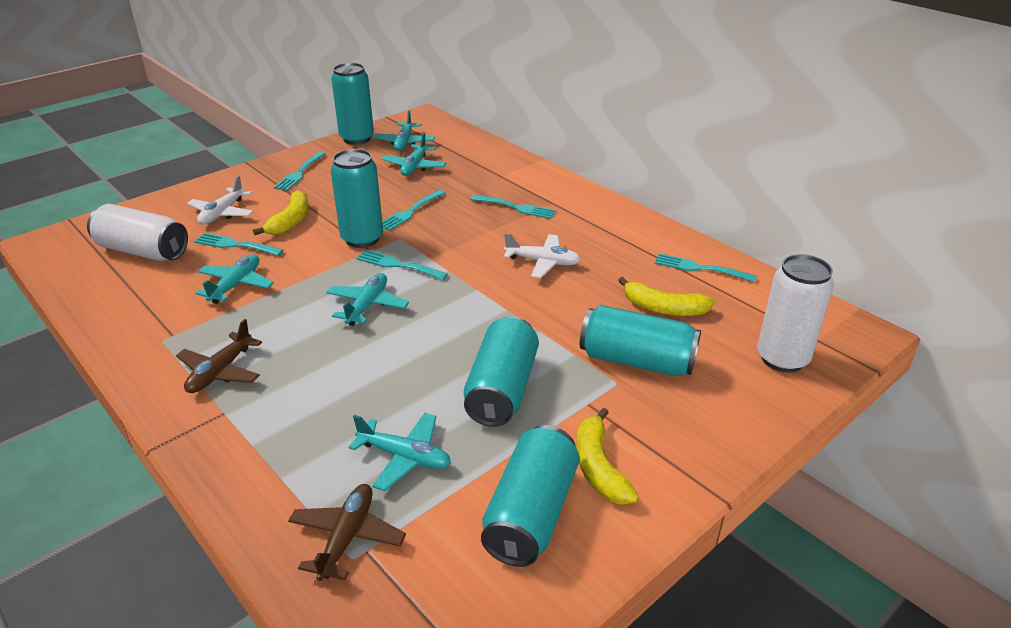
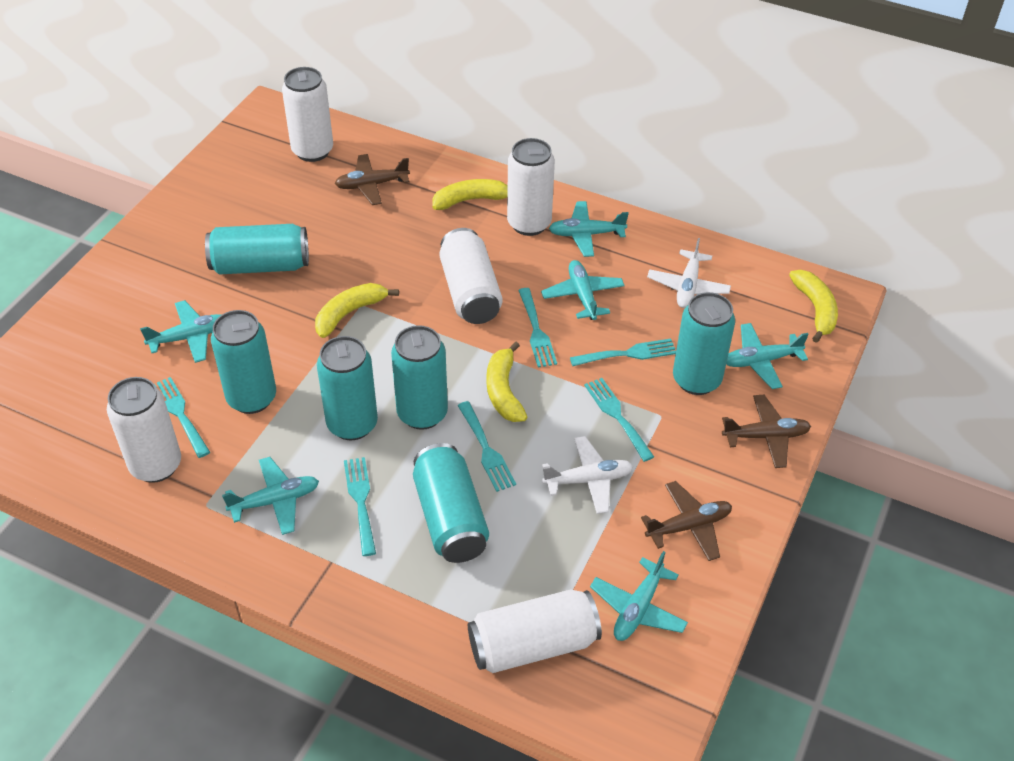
brown plane: [176,319,262,393] [288,484,406,581] = 2 -> [335,154,410,205] [641,481,732,561] [722,395,811,468] = 3
turquoise can: [331,63,374,145] [331,149,383,248] [464,316,539,427] [481,425,579,567] [580,305,701,376] = 5 -> [205,224,309,274] [211,310,276,414] [317,336,378,441] [391,325,448,430] [413,443,489,563] [673,292,735,395] = 6
turquoise plane: [195,254,274,304] [326,273,409,326] [349,413,451,491] [373,110,435,151] [382,132,446,176] = 5 -> [140,300,221,363] [222,457,319,535] [541,260,625,320] [549,201,629,257] [590,551,688,641] [726,323,809,389] = 6
white can: [87,204,188,261] [757,254,834,373] = 2 -> [107,377,181,483] [282,67,333,162] [439,228,503,324] [468,589,602,673] [507,138,555,236] = 5
yellow banana: [253,190,309,235] [576,408,639,505] [618,277,715,316] = 3 -> [315,283,399,338] [432,179,508,210] [486,342,527,422] [789,270,838,343] = 4

